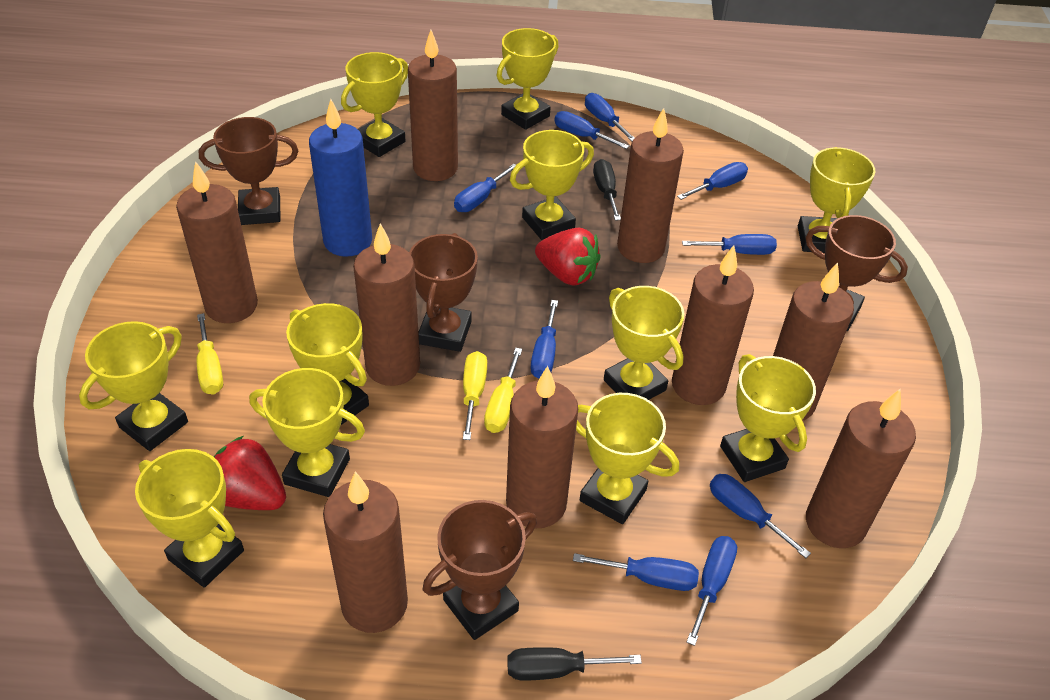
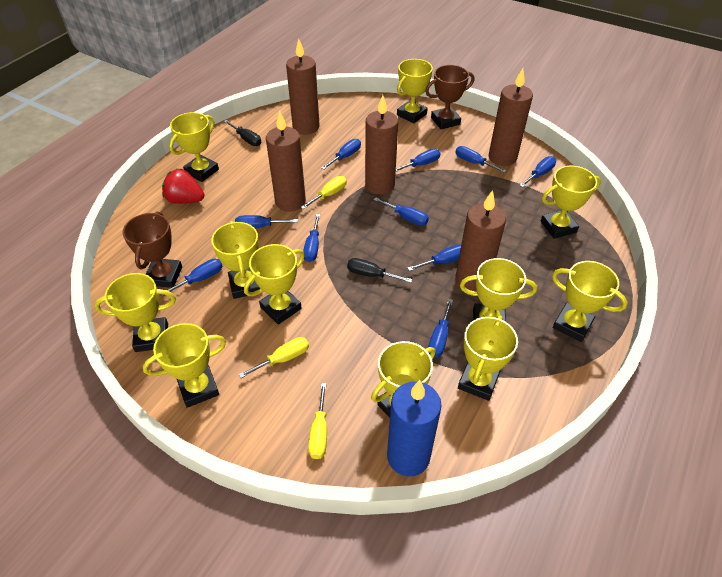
blue screwdriver: [454,164,516,212] [530,300,558,379] [554,111,629,149] [573,553,699,591] [585,93,635,141] [677,162,748,200] [682,234,777,255] [687,536,737,646] [710,474,811,558] = 9 -> [160,259,223,297] [235,215,298,229] [303,214,320,262] [321,139,361,170] [373,197,429,226] [396,149,440,172] [408,244,461,271] [429,299,453,358] [455,146,506,173] [519,156,556,187] = 10
brown candle: [176,161,258,323] [323,472,408,633] [353,223,420,386] [408,30,458,181] [506,366,578,528] [617,108,684,263] [672,245,754,405] [773,263,854,421] [806,388,916,548] = 9 -> [266,110,306,212] [286,39,320,135] [365,95,398,194] [455,190,506,291] [489,68,533,166] = 5
brown trophy: [199,117,298,225] [409,233,478,352] [423,500,537,640] [805,215,908,331] = 4 -> [123,211,182,288] [425,65,474,129] = 2
red strawberry: [214,436,286,510] [535,228,601,286] = 2 -> [162,168,204,204] = 1

